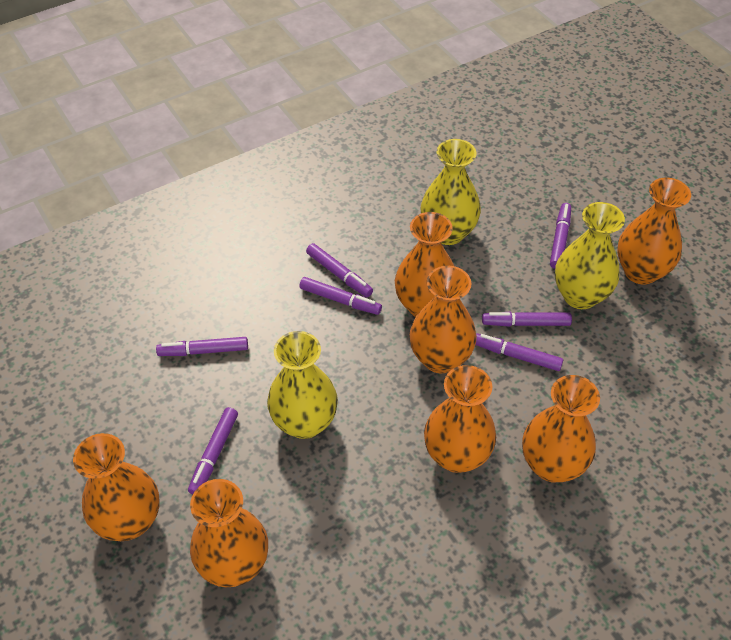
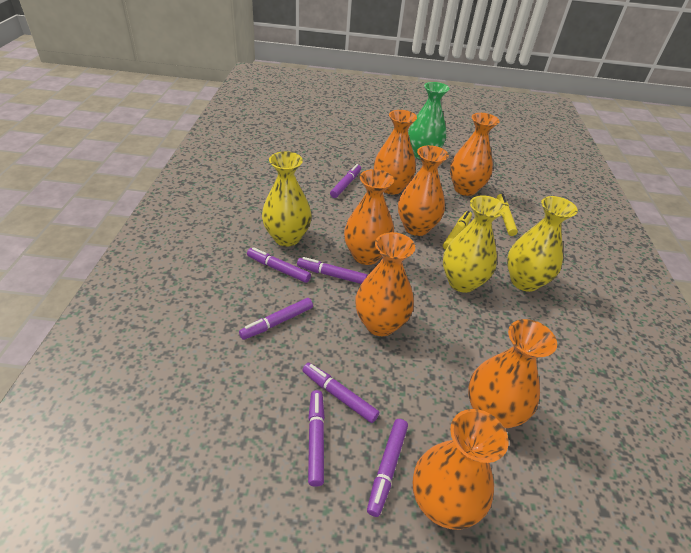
green vase: none = 0 -> [408,82,449,160] = 1
yellow marker: none = 0 -> [443,211,472,250] [497,194,518,236] = 2

